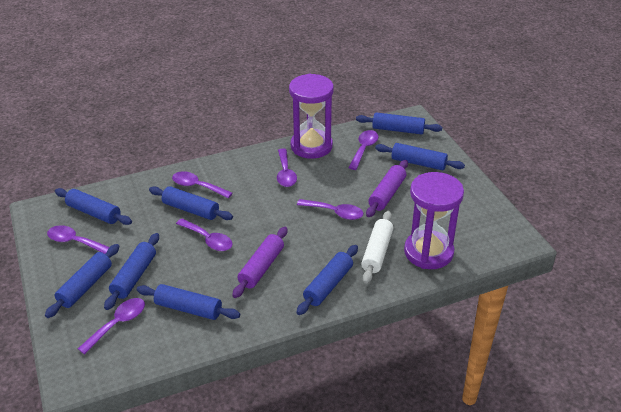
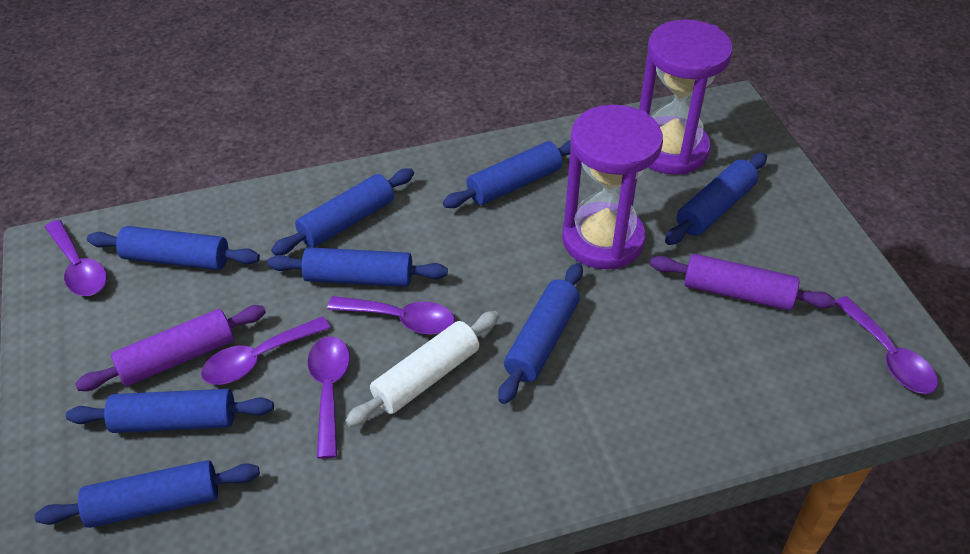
purple spoon: [47,225,109,254] [78,298,145,355] [172,171,233,199] [176,219,233,251] [277,148,297,187] [297,199,363,220] [348,130,378,170] = 7 -> [45,220,107,296] [201,316,330,385] [307,336,350,459] [327,296,455,335] [835,296,938,394] = 5

